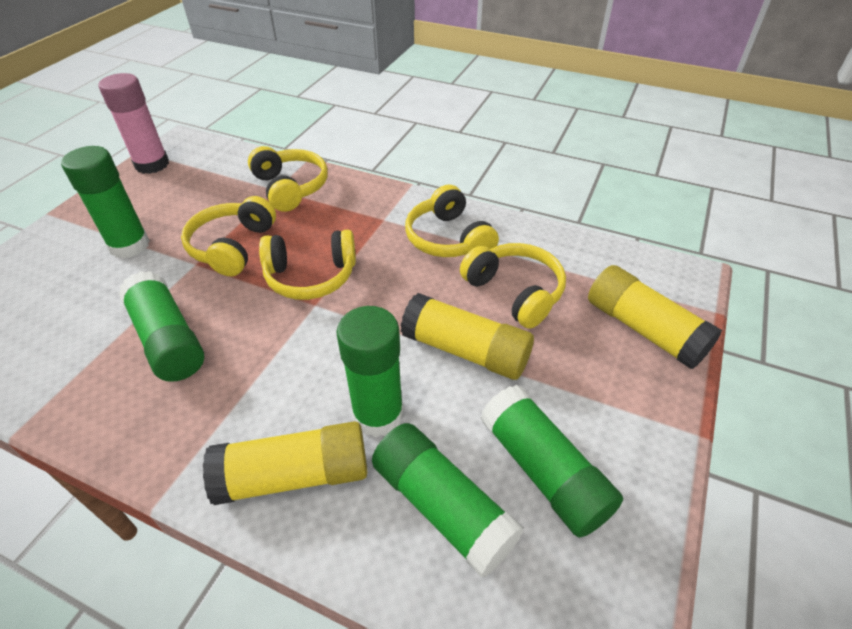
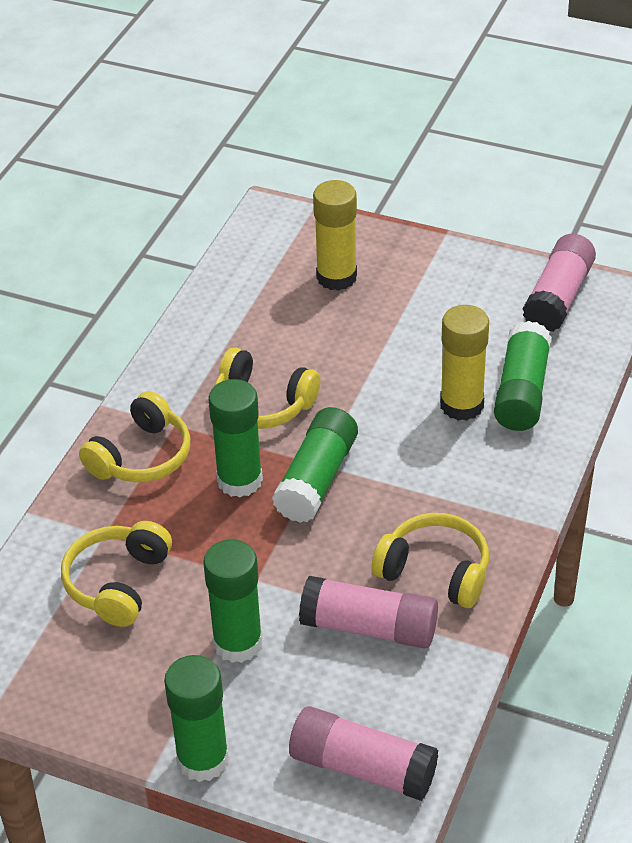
pink glue stick: [98,73,169,174] = 1 -> [289,706,438,801] [299,576,438,649] [523,234,596,332] = 3
yellow glue stick: [203,421,368,505] [401,293,534,380] [588,265,722,369] = 3 -> [313,180,357,291] [440,305,489,421] = 2
yellow headphones: [181,196,276,276] [248,146,328,212] [259,230,356,300] [405,184,499,257] [460,243,566,329] = 5 -> [61,521,172,627] [79,391,191,482] [215,347,320,429] [371,513,489,608] = 4

